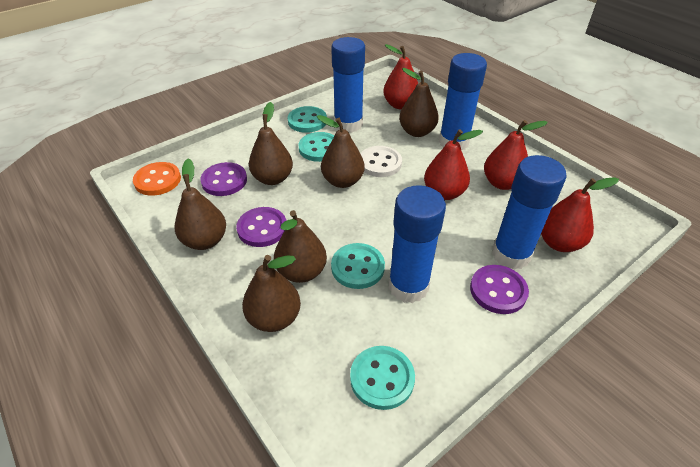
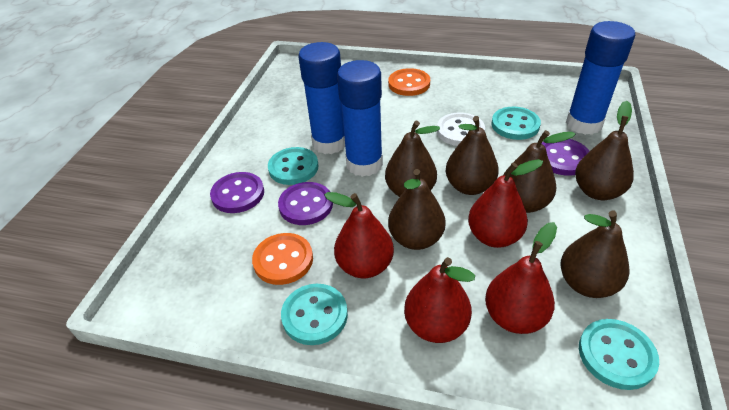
blue glue stick: [331,37,365,133] [389,185,446,303] [439,53,487,151] [492,155,567,270] = 4 -> [298,42,345,154] [337,60,383,177] [566,21,635,135] = 3
orange button: [133,162,181,196] = 1 -> [252,233,313,285] [388,68,430,96] = 2

